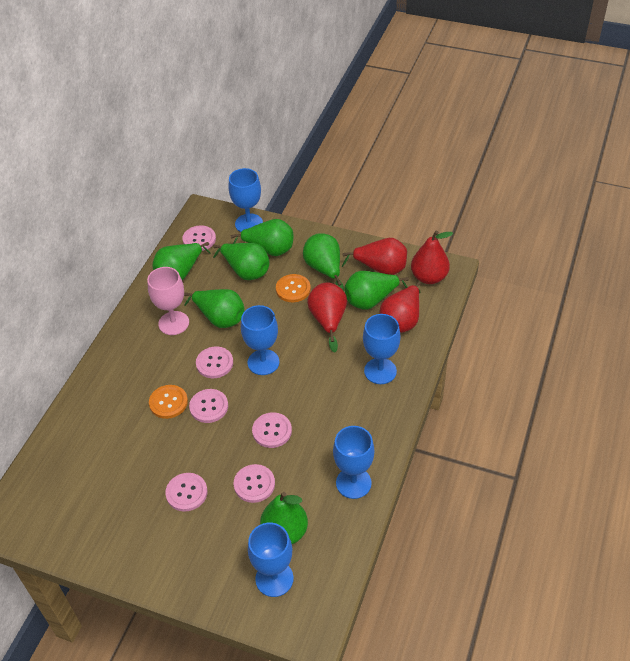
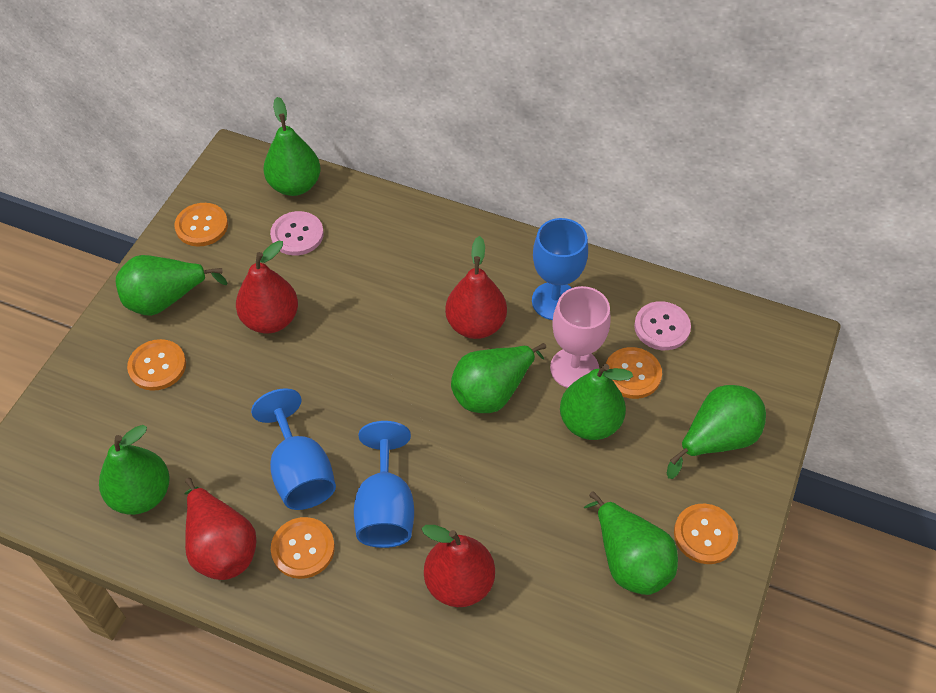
blue goblet: [228,168,263,232] [241,305,279,375] [248,523,294,597] [333,426,374,499] [363,314,401,384] = 5 -> [251,388,336,510] [354,421,414,548] [532,218,588,320] = 3
orange button: [149,385,188,419] [276,274,311,302] = 2 -> [127,339,186,391] [174,203,228,247] [271,517,335,579] [606,347,662,399] [674,504,738,564] = 5
pink button: [165,473,207,512] [183,225,216,251] [189,389,228,423] [196,347,233,378] [234,464,275,503] [252,412,292,448] = 6 -> [270,211,324,255] [634,301,691,350] = 2

